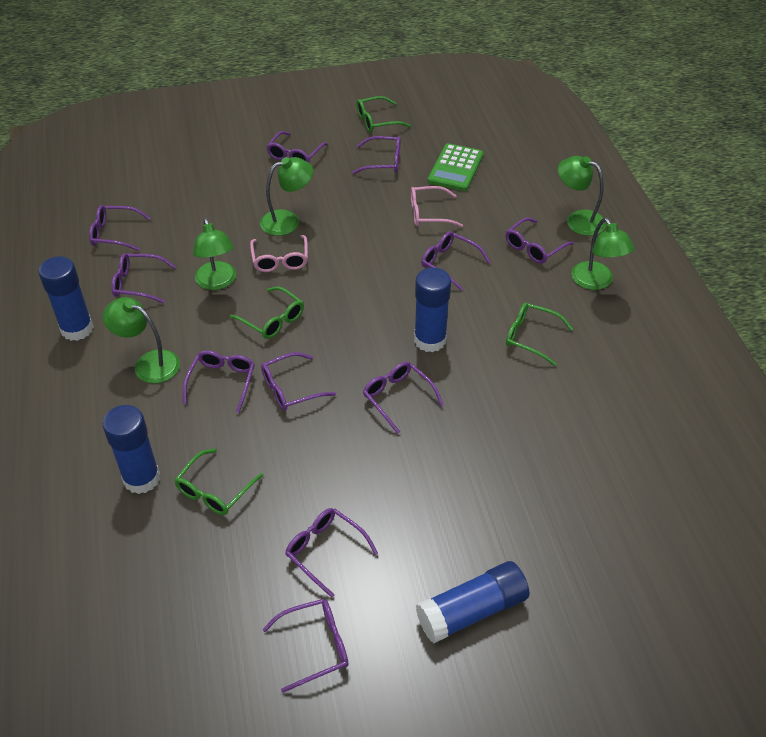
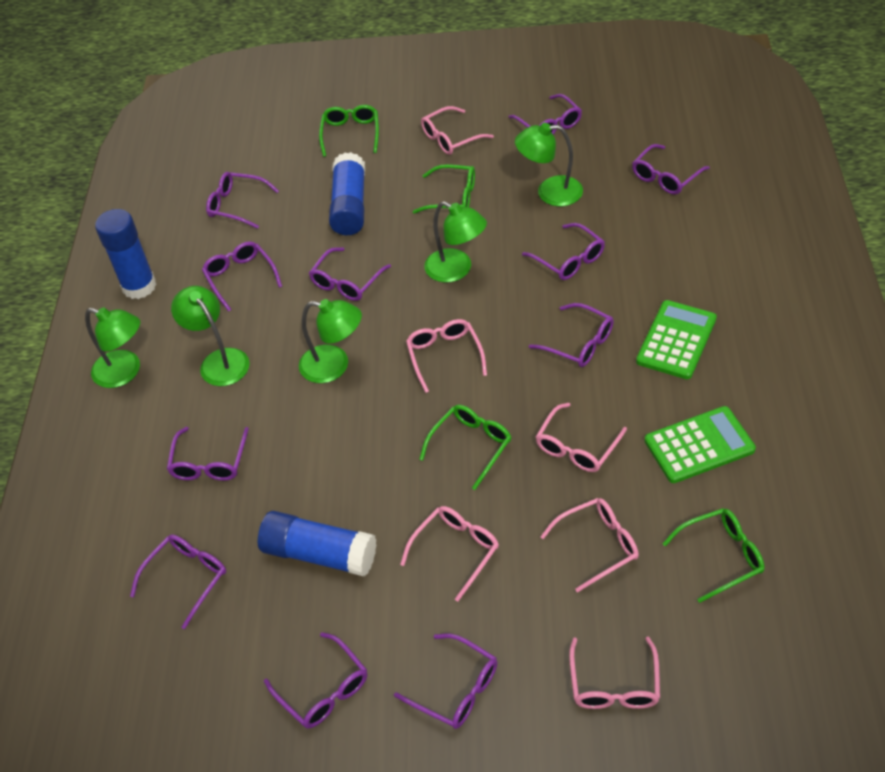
blue glue stick: [39,256,94,341] [103,405,160,494] [414,268,451,352] [416,561,529,643] = 4 -> [95,209,157,299] [258,511,376,577] [329,152,365,235] = 3
green calculator: [428,143,484,191] = 1 -> [636,300,717,379] [645,406,756,483] = 2
pink glasses: [250,235,308,272] [411,186,463,227] = 2 -> [400,506,499,601] [406,319,487,393] [421,106,494,155] [536,403,627,472] [540,498,639,593] [569,637,660,709] = 6

